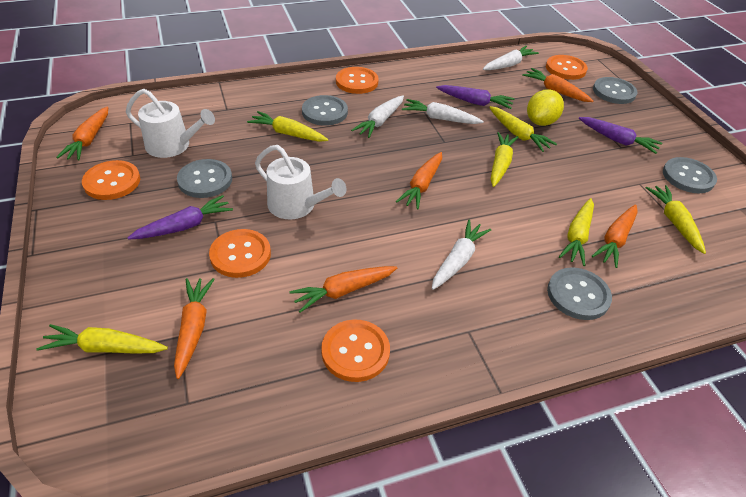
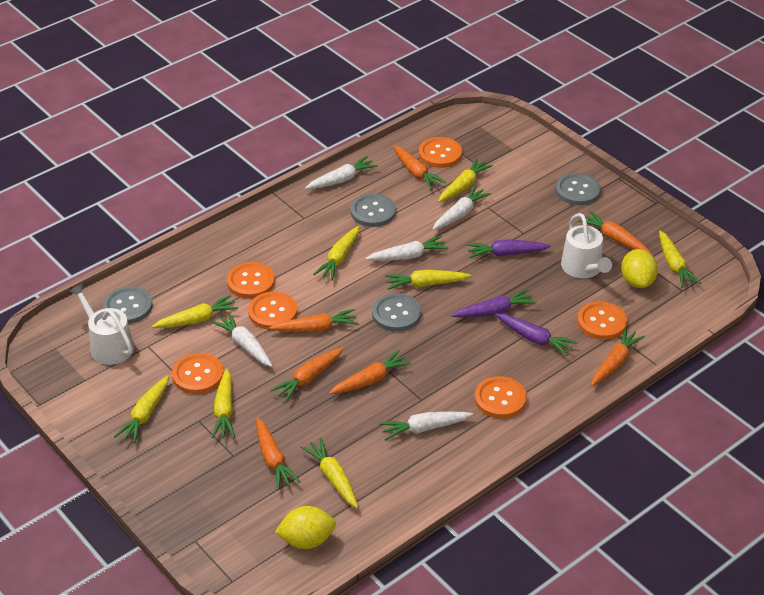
grey button: [177,159,232,198] [302,95,348,126] [547,267,612,320] [593,77,638,104] [663,157,717,193] = 5 -> [103,286,152,324] [350,194,396,227] [372,293,421,332] [555,173,601,205] = 4
orange button: [82,160,140,200] [209,229,271,278] [321,320,390,382] [336,67,379,94] [546,55,588,80] = 5 -> [172,353,223,394] [227,262,275,299] [248,292,297,330] [419,137,462,168] [474,376,527,419] [577,301,627,340] = 6
orange carrot: [56,106,108,161] [174,278,215,379] [289,266,397,313] [396,152,442,210] [522,68,593,102] [592,205,638,268] = 6 -> [256,418,301,490] [269,309,358,332] [271,347,344,402] [329,350,412,395] [393,145,447,190] [578,211,651,254] [591,328,645,386] = 7
white carrot: [351,95,404,138] [402,99,484,124] [432,220,491,290] [483,46,539,70] = 4 -> [211,312,272,367] [305,156,378,189] [366,235,449,261] [379,411,473,440] [432,185,491,230] = 5
yellow carrot: [36,324,168,353] [247,111,328,142] [489,106,557,152] [491,132,518,187] [559,198,594,266] [646,185,706,254] = 6 -> [114,375,169,443] [151,295,238,328] [211,368,235,438] [301,438,358,508] [313,226,359,280] [385,270,471,290] [438,158,493,202] [659,231,701,288] = 8
yellow lemon: [527,89,564,126] = 1 -> [275,506,336,549] [621,249,658,288] = 2

